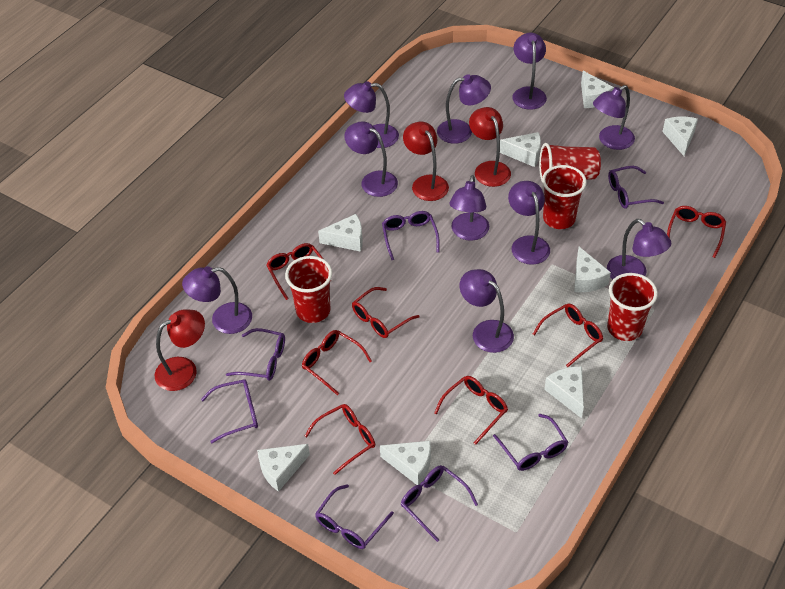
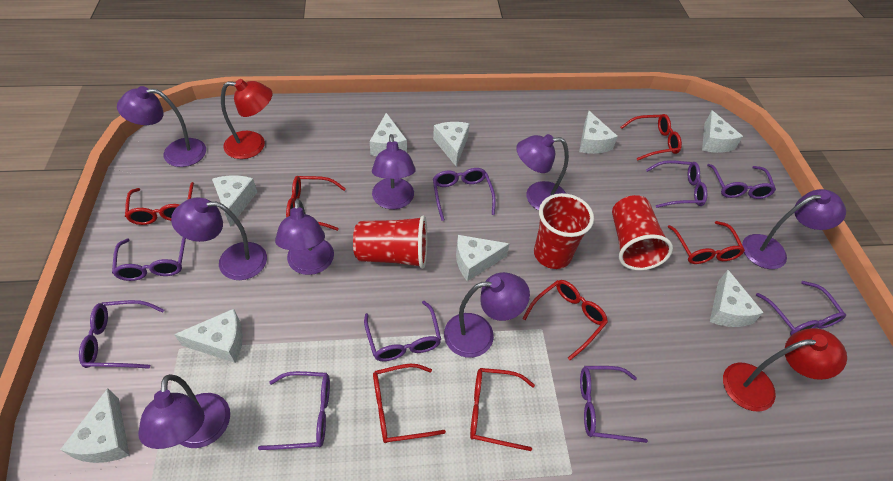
purple glasses: [201,380,258,443] [226,328,285,381] [315,484,394,549] [382,211,440,260] [401,465,478,542] [493,414,568,471] [608,166,664,209] = 7 -> [79,300,164,369] [112,237,186,281] [258,371,330,450] [364,301,441,361] [433,168,496,221] [580,366,648,443] [646,160,707,208] [707,164,776,199] [756,281,846,335] = 9
purple lamp: [182,266,252,334] [344,81,399,148] [344,121,398,197] [437,74,491,144] [449,175,489,241] [460,269,514,353] [508,181,550,265] [512,33,547,110] [593,85,635,150] [607,219,671,279] = 10 -> [117,86,206,167] [138,374,230,449] [171,198,267,280] [275,198,334,275] [372,134,416,209] [444,272,530,358] [516,134,569,210] [742,189,846,269] = 8
red cup: [285,256,332,323] [539,143,601,181] [542,165,587,229] [607,273,658,341] = 4 -> [353,216,427,269] [534,193,594,269] [612,195,673,271] = 3
red lamp: [155,309,205,391] [403,121,449,201] [469,107,511,187] = 3 -> [221,79,273,159] [723,328,847,412] = 2
white cheese: [257,444,310,492] [318,214,363,252] [380,441,431,485] [500,132,541,167] [544,366,584,418] [574,247,611,292] [581,71,614,108] [662,117,698,156] = 8 -> [60,388,130,463] [174,309,243,363] [212,175,257,227] [370,113,407,156] [433,122,470,166] [456,235,509,281] [579,111,618,154] [702,110,743,153] [710,270,764,327] = 9

